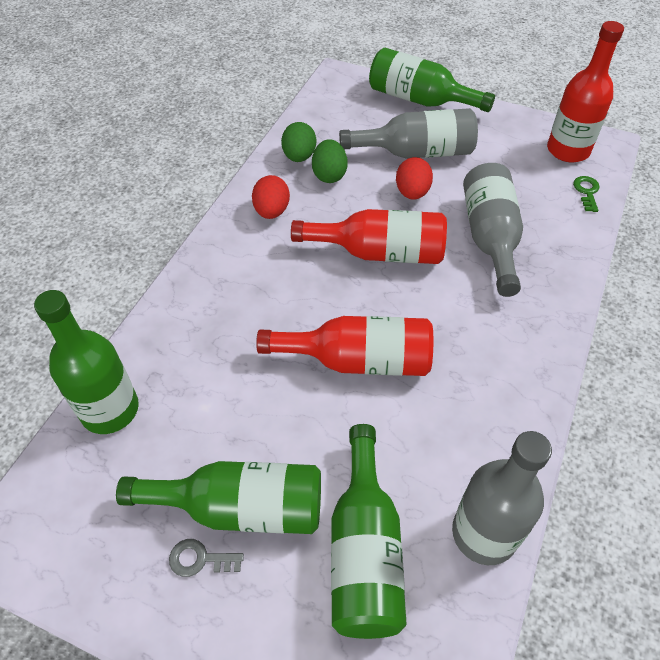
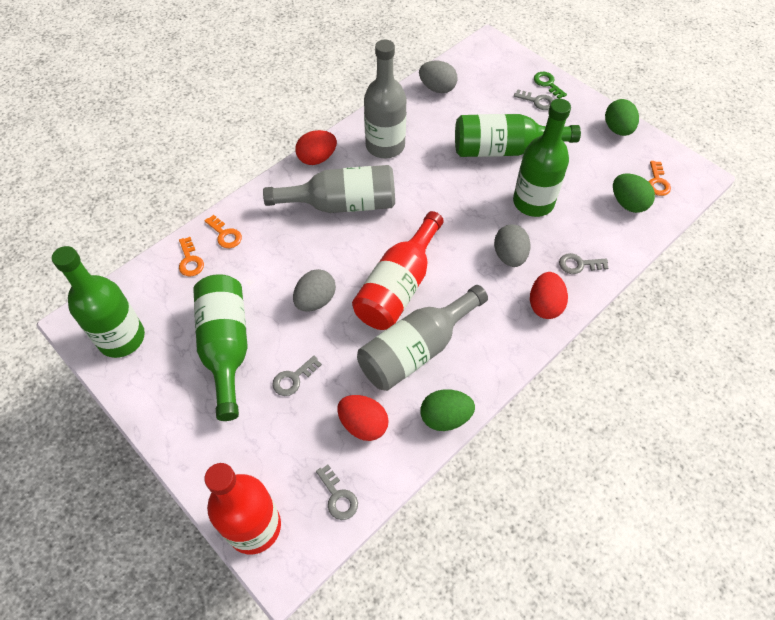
green egg: [281,122,316,162] [312,139,348,183] = 2 -> [420,389,475,431] [605,99,639,136] [613,173,655,213] = 3
grey egg: none = 0 -> [293,269,336,312] [419,61,458,93] [494,224,530,267] = 3
grey key: [169,539,244,577] = 1 -> [272,356,322,396] [316,465,358,520] [514,90,554,110] [559,253,608,274] = 4
orange key: none = 0 -> [179,237,204,277] [205,215,242,248] [648,161,671,196] = 3
red bottle: [256,316,433,376] [291,209,447,264] [547,21,624,162] = 3 -> [204,463,281,554] [352,211,444,330] = 2
red egg: [252,175,290,219] [396,157,433,200] = 2 -> [295,130,337,165] [337,395,389,441] [530,272,568,319] = 3

